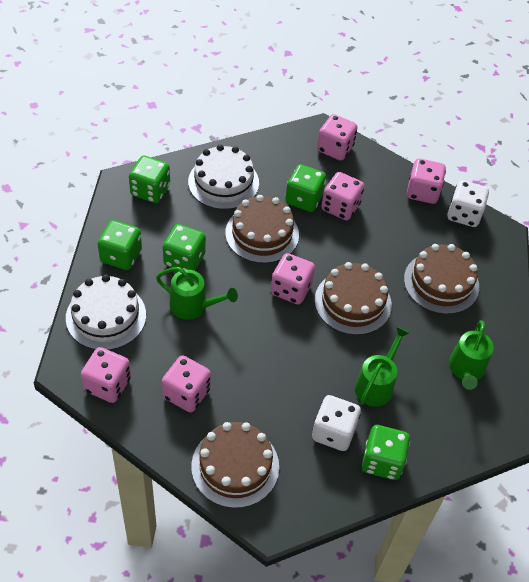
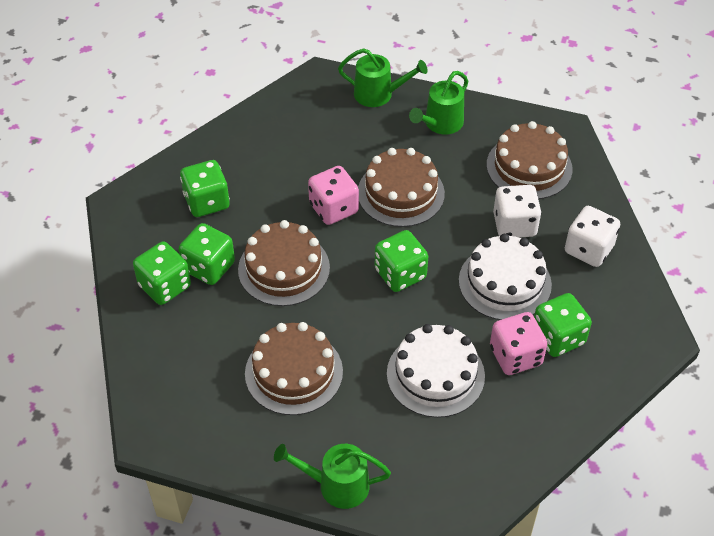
pink dice: [81,347,131,403] [162,356,211,412] [271,253,315,305] [317,114,358,161] [321,172,364,220] [407,158,446,204] = 6 -> [308,166,359,225] [490,312,548,375] = 2

